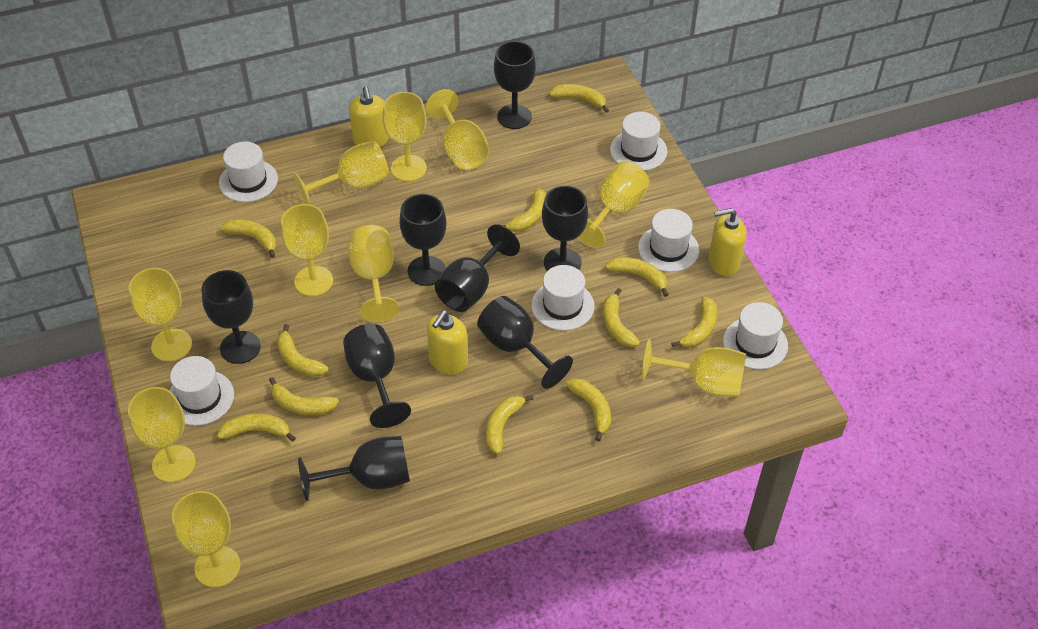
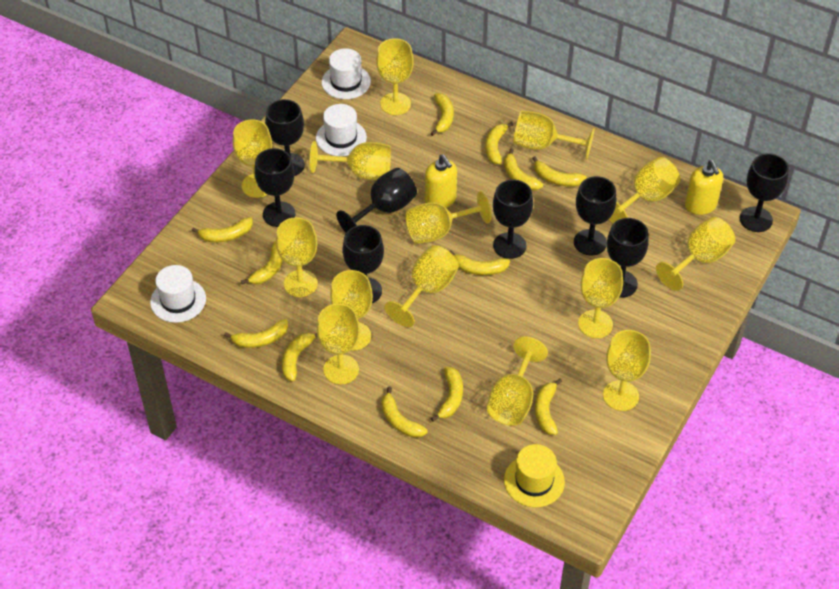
white hat: [169,356,234,426] [219,141,278,202] [531,265,595,331] [610,112,667,171] [638,209,699,272] [723,302,788,370] = 6 -> [150,265,206,323] [316,104,367,156] [322,48,371,99] = 3
yellow banana: [217,413,296,442] [220,219,276,258] [269,377,339,415] [277,324,328,377] [486,395,533,454] [502,188,546,232] [549,84,609,113] [566,378,611,441] [603,288,640,347] [605,257,669,297] [671,296,717,348] = 11 -> [192,217,253,242] [224,319,288,348] [241,241,283,284] [282,333,318,381] [381,386,428,438] [431,93,454,136] [431,367,463,421] [449,250,510,275] [485,122,513,164] [504,148,543,190] [532,156,587,186] [535,379,562,435] = 12
yellow goblet: [128,387,196,482] [129,268,192,361] [172,491,241,588] [281,204,333,296] [294,141,389,204] [348,225,399,322] [383,92,427,181] [425,89,489,170] [577,161,650,248] [642,339,746,397] = 10 -> [233,119,272,198] [276,217,318,297] [310,141,391,180] [317,304,360,385] [330,270,373,351] [376,38,414,115] [385,245,459,327] [406,191,492,244] [487,337,548,426] [513,111,595,160] [578,258,623,338] [603,330,651,411] [609,157,680,224] [656,217,735,291] = 14
yellow hat: none = 0 -> [504,444,565,507] = 1
yellow soap dispenser: [349,86,389,147] [427,310,468,374] [709,208,746,276] = 3 -> [425,154,457,208] [685,160,723,215] = 2

